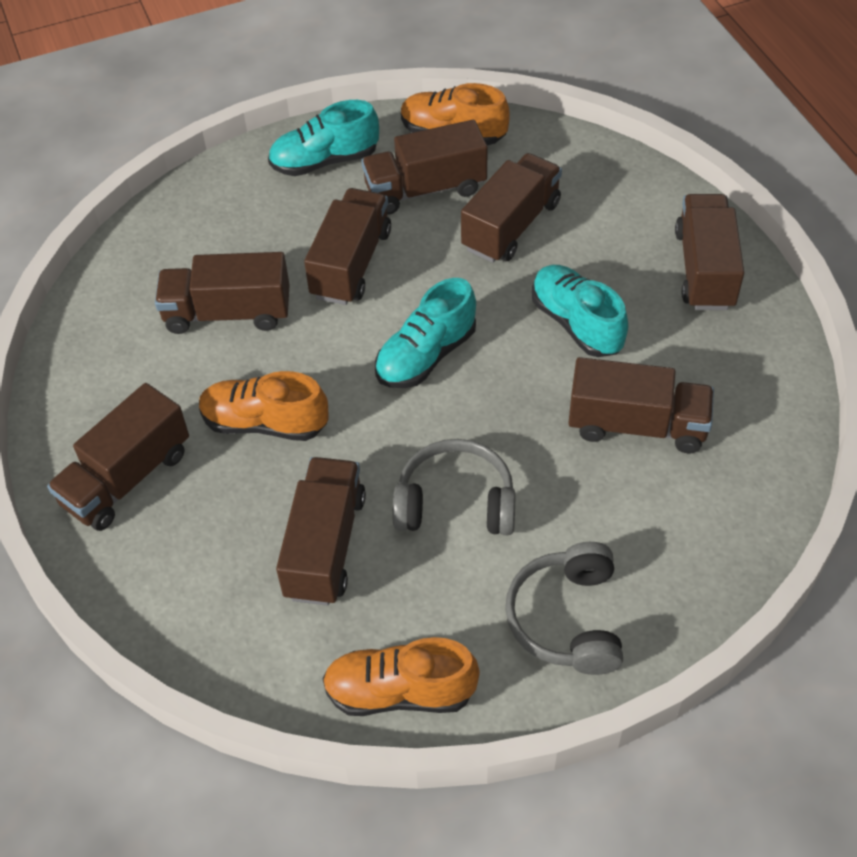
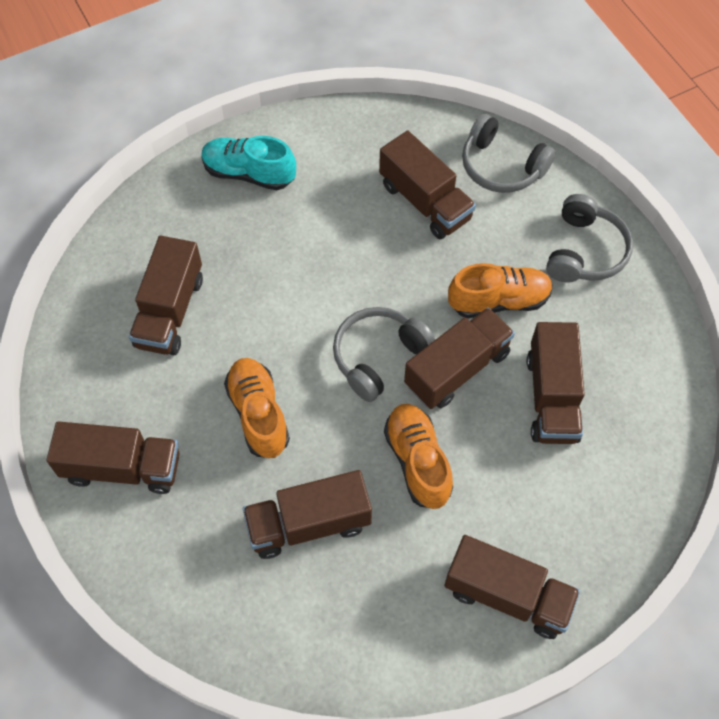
brown truck: [47,383,189,531] [155,252,290,334] [276,457,366,606] [304,188,391,305] [361,120,488,215] [461,153,562,263] [568,357,714,453] [675,194,744,310] = 8 -> [47,421,179,494] [129,236,203,355] [243,470,372,559] [379,131,476,239] [404,307,515,409] [445,535,580,639] [527,322,585,444] = 7
grey headphones: [393,439,516,535] [505,542,623,675] = 2 -> [333,307,435,402] [462,114,555,193] [546,194,633,283] = 3
turquoise shoe: [268,100,379,176] [375,278,476,388] [532,265,628,357] = 3 -> [201,136,296,190] = 1

